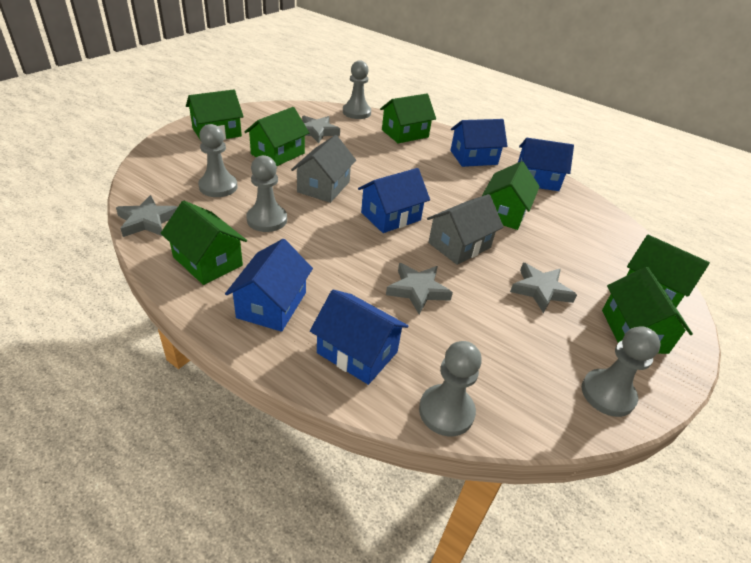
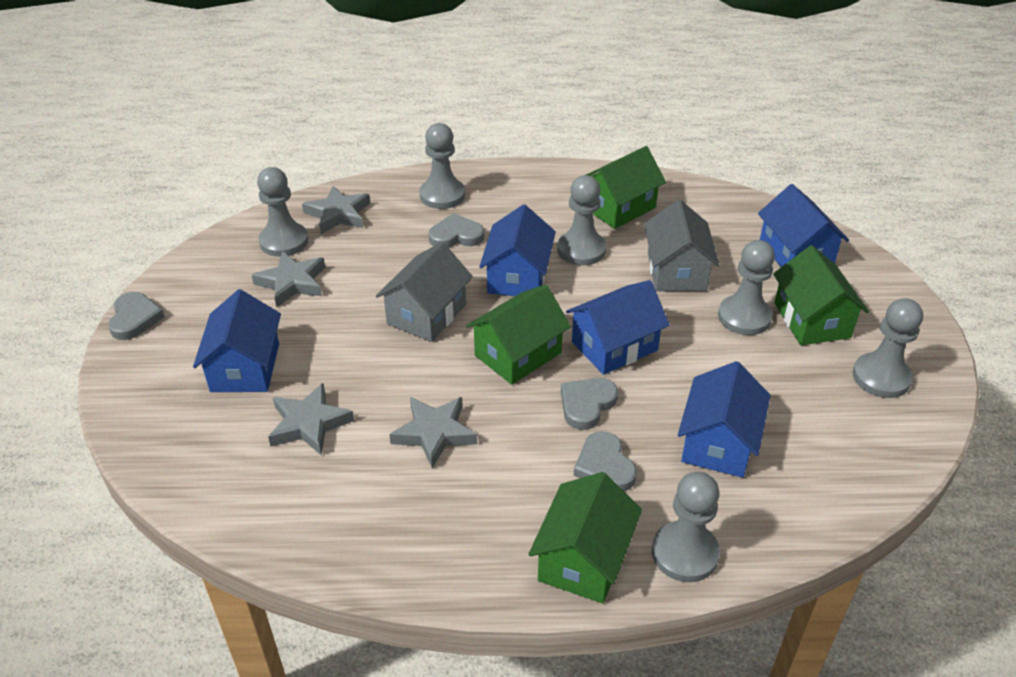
green house: [160,201,247,285] [186,89,244,140] [244,107,309,166] [380,93,436,143] [482,161,540,230] [602,267,693,354] [626,235,710,307] = 7 -> [466,284,571,385] [528,472,642,603] [586,146,666,229] [773,245,869,345] = 4
grey heart: none = 0 -> [108,292,165,340] [428,213,484,248] [561,378,618,430] [574,431,637,492] = 4
grey pawn: [198,124,237,197] [246,155,287,232] [343,60,371,119] [419,341,482,436] [582,326,661,417] = 5 -> [257,167,308,257] [419,123,465,209] [557,175,606,265] [652,472,720,582] [718,240,775,335] [853,298,923,398] = 6

